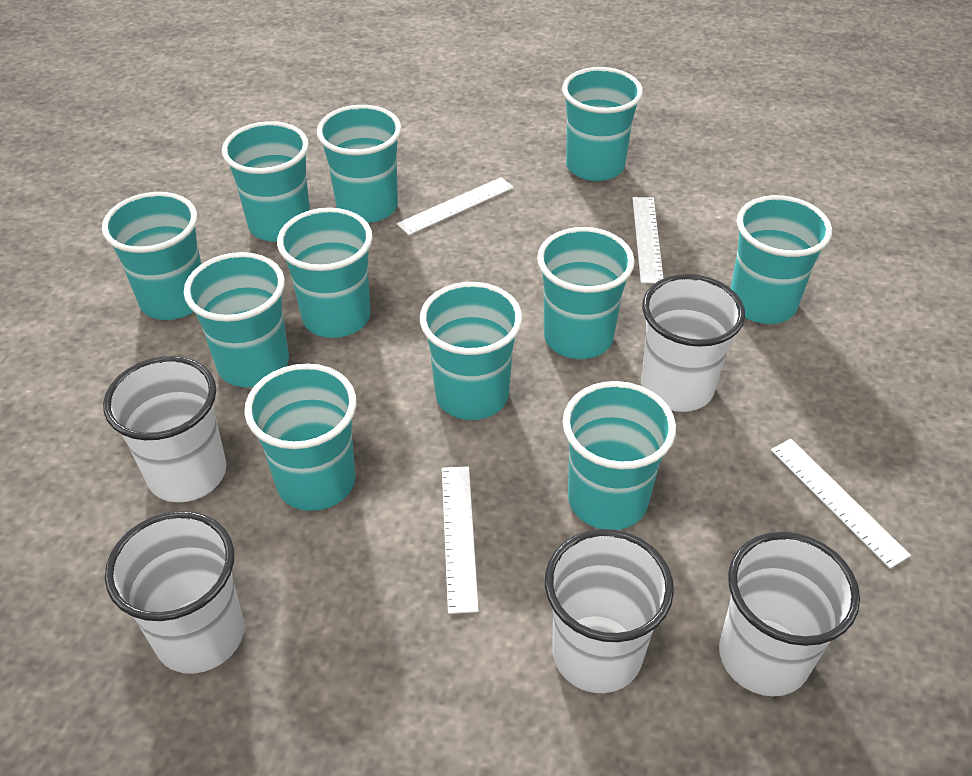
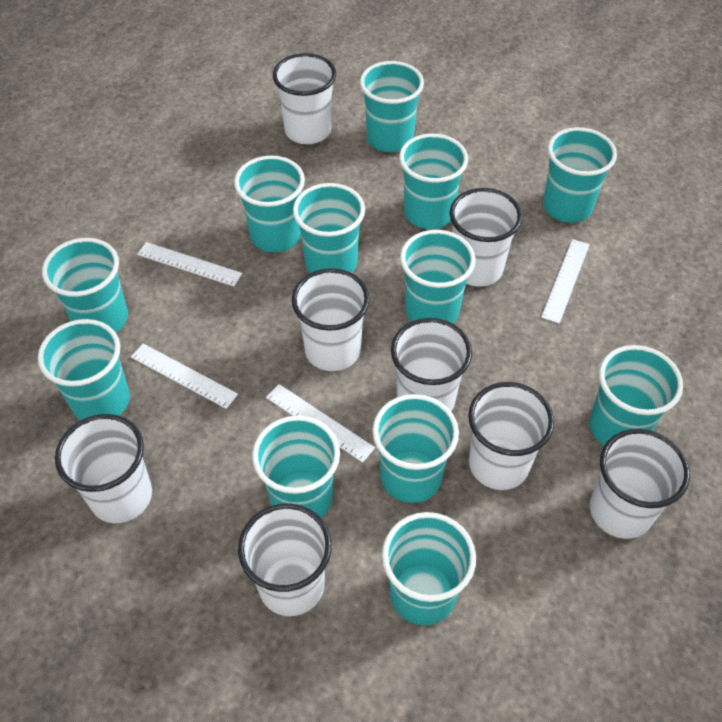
turquoise cup: [102,192,201,320] [184,252,289,387] [222,121,310,242] [244,364,356,511] [277,208,373,338] [317,105,401,223] [420,282,522,420] [537,227,635,359] [562,67,643,181] [562,381,676,530] [731,195,832,324] = 11 -> [38,319,130,420] [42,238,128,333] [234,156,305,253] [252,416,340,518] [293,183,365,273] [360,61,424,152] [372,394,459,503] [382,512,476,626] [399,134,468,229] [400,230,476,324] [543,127,617,223] [589,345,683,445] = 12
white cup: [103,356,226,502] [105,511,244,674] [545,529,674,693] [641,274,745,412] [719,532,860,696] = 5 -> [55,414,152,523] [238,503,332,616] [273,53,336,144] [292,268,370,371] [391,318,472,411] [450,188,522,287] [468,382,554,490] [590,429,690,539] = 8

